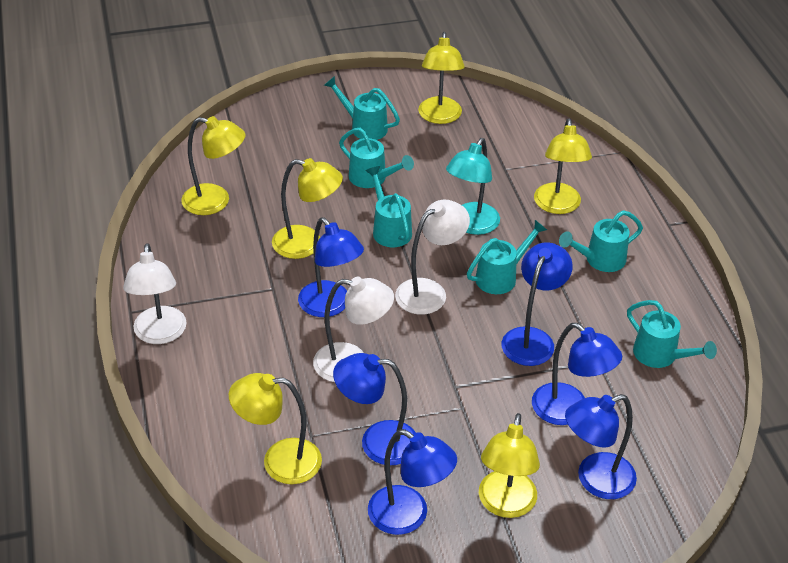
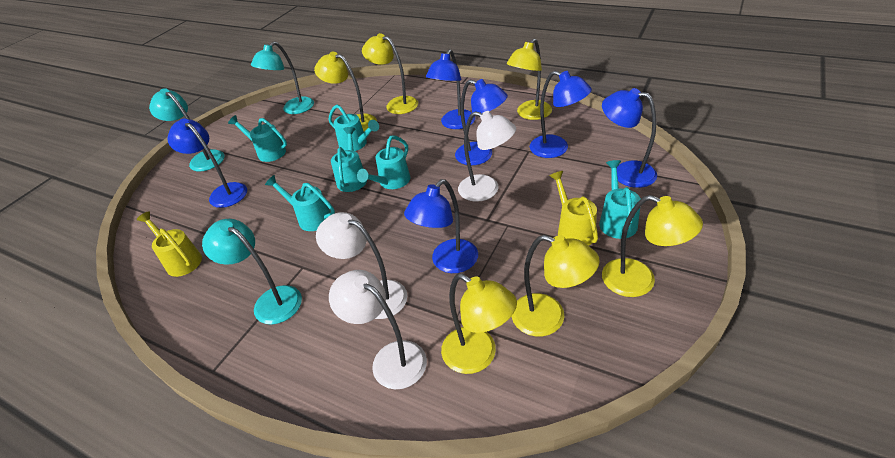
turquoise lamp: [446,138,500,235] = 1 -> [149,88,224,172] [202,219,302,325] [251,41,314,114] = 3
yellow watering can: none = 0 -> [137,211,202,277] [549,171,598,246] = 2

